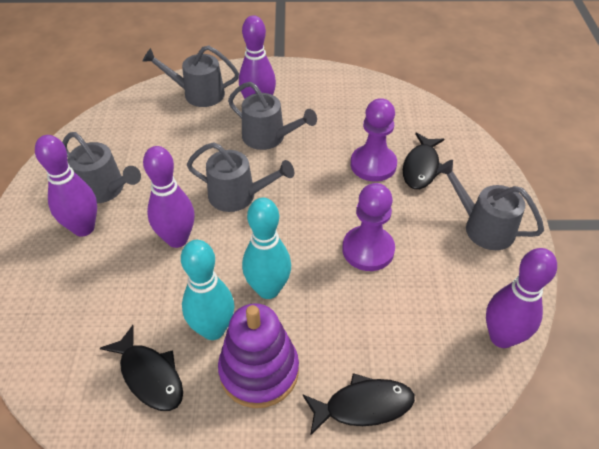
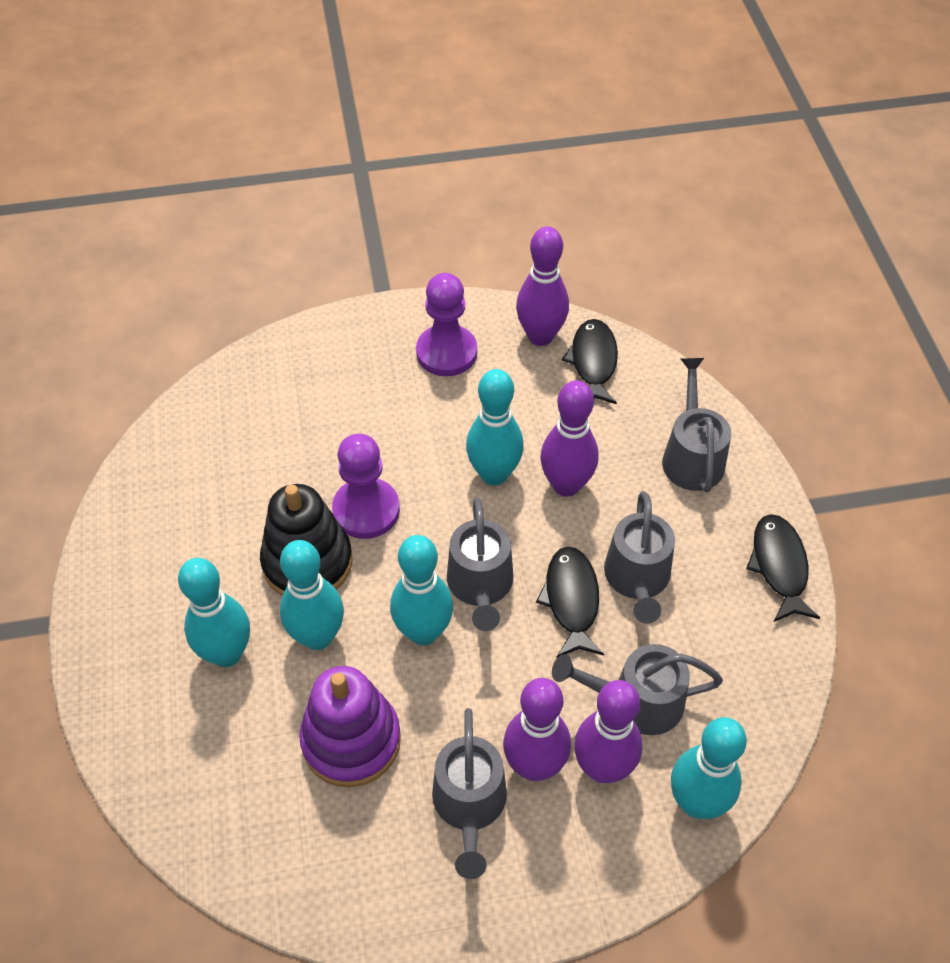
black stacking toy: none = 0 -> [260,484,353,596] = 1
turquoise bowling pin: [181,240,235,340] [242,198,291,299] = 2 -> [178,558,250,667] [280,540,344,650] [390,535,453,645] [466,369,524,485] [671,717,747,819] = 5

